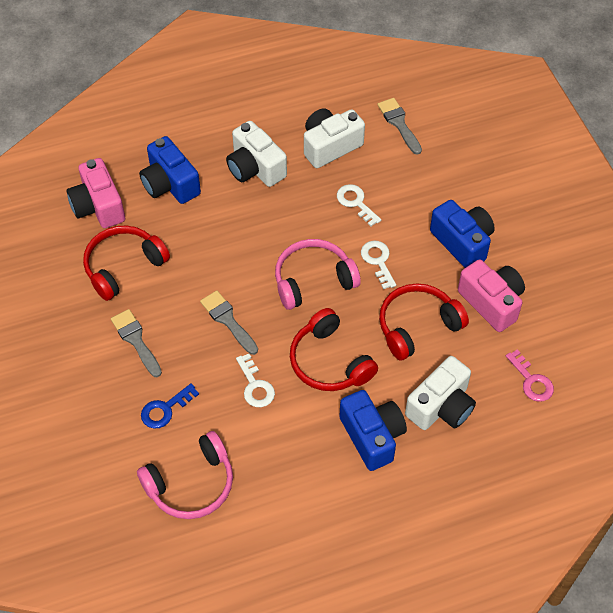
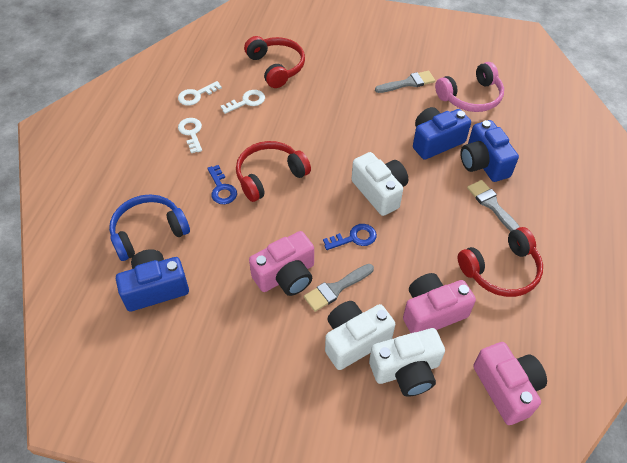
blue headphones: none = 0 -> [109,194,190,261] = 1
blue key: [141,383,199,428] = 1 -> [207,165,237,204] [323,224,377,250] = 2
pink camera: [67,158,125,228] [458,260,525,332] = 2 -> [249,231,314,296] [403,273,476,333] [473,342,547,425] = 3
pink headphones: [137,431,233,519] [275,239,361,310] = 2 -> [435,62,504,112] = 1
pink key: [506,349,554,402] = 1 -> none = 0

